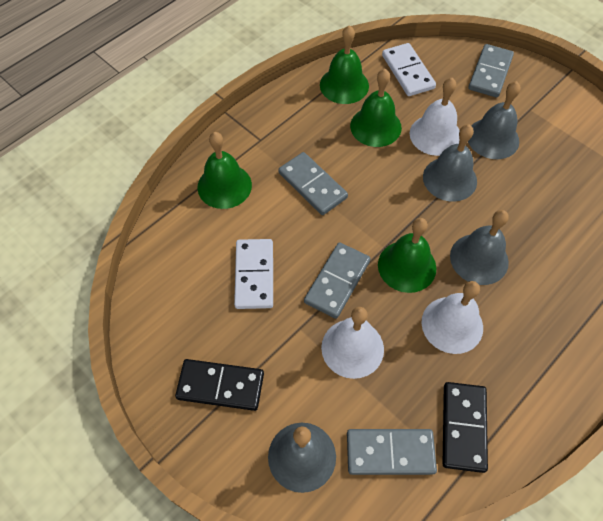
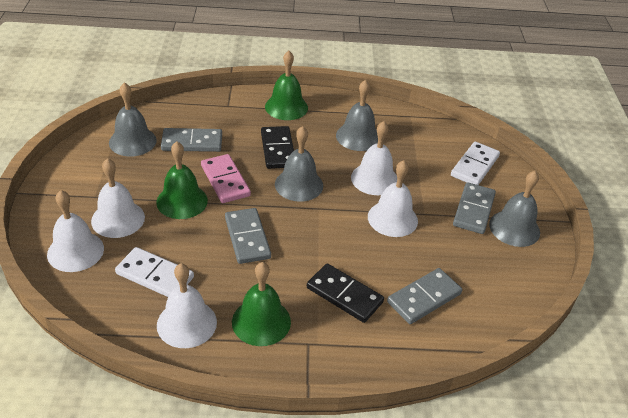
green bell: [198,132,252,209] [320,25,369,104] [350,69,402,147] [378,218,436,293] = 4 -> [156,141,208,219] [232,262,291,346] [265,51,308,120] = 3
pink domino: none = 0 -> [201,154,251,203] = 1
white bell: [321,307,384,379] [409,78,460,156] [421,281,483,354] = 3 -> [47,190,104,272] [91,158,145,238] [157,264,217,348] [351,121,397,195] [368,160,418,237] = 5

